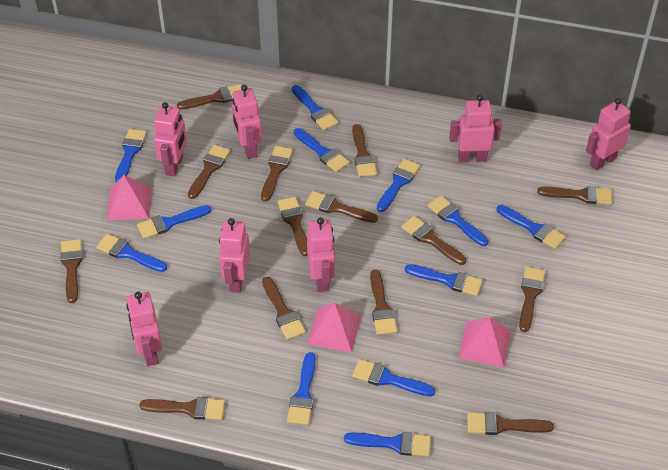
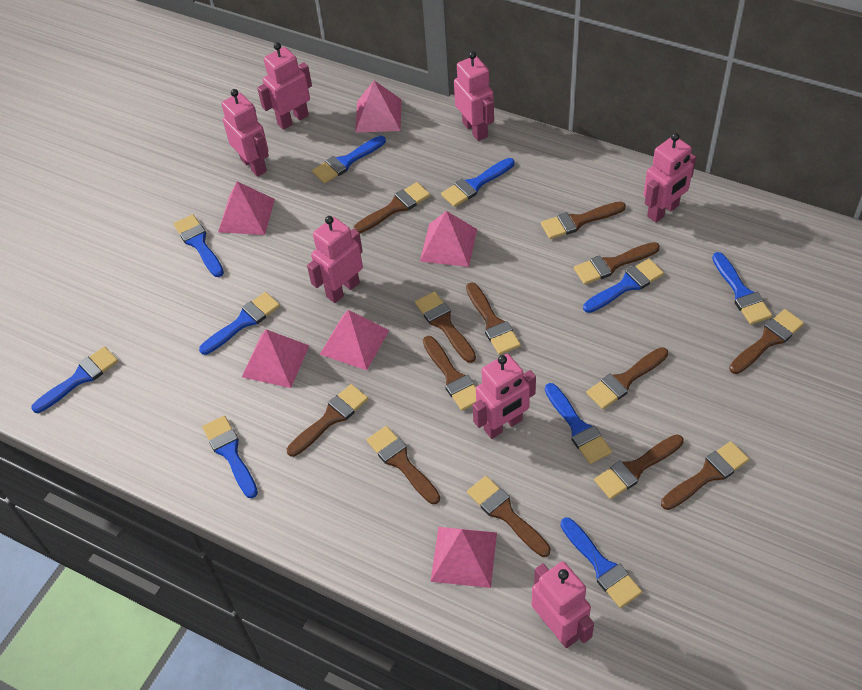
blue brush: [96,234,167,272] [115,129,147,182] [137,205,211,239] [287,352,316,425] [292,85,338,130] [294,128,350,172] [344,432,431,457] [352,359,435,396] [377,159,420,212] [405,264,483,296] [427,196,488,246] [497,205,566,249] = 12 -> [31,347,118,413] [174,214,224,277] [199,292,280,355] [202,415,258,498] [312,136,386,184] [441,158,514,207] [545,383,612,464] [560,517,642,608] [583,258,664,313] [712,252,772,325] = 10
brown brush: [60,239,82,303] [139,397,225,420] [177,84,242,110] [188,145,230,199] [261,146,293,202] [262,277,306,340] [278,197,308,256] [305,191,378,223] [352,124,377,177] [370,270,397,335] [401,216,466,265] [467,412,554,435] [519,266,546,332] [537,186,612,205] = 14 -> [287,384,368,457] [353,182,430,233] [367,426,440,504] [415,291,476,363] [423,336,476,411] [466,282,521,355] [467,476,551,557] [541,201,626,239] [574,242,660,285] [586,347,668,409] [594,434,684,499] [661,441,749,510] [729,309,804,374] = 13
pink pyramid: [107,175,151,220] [308,302,361,353] [458,317,511,368] = 3 -> [218,182,275,235] [242,329,309,388] [320,310,389,370] [355,81,402,133] [420,211,477,267] [430,527,497,588] = 6

